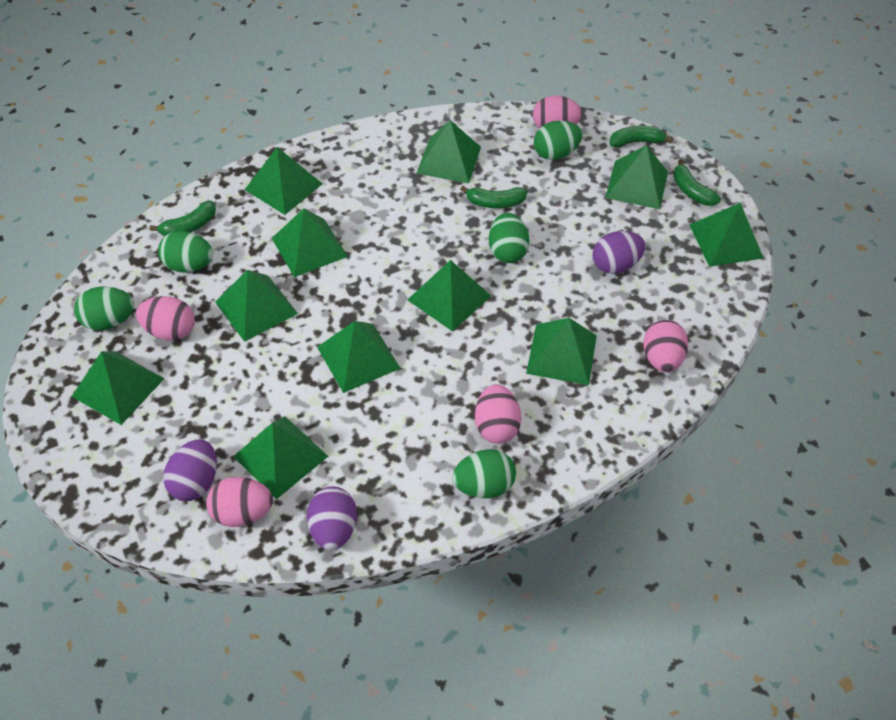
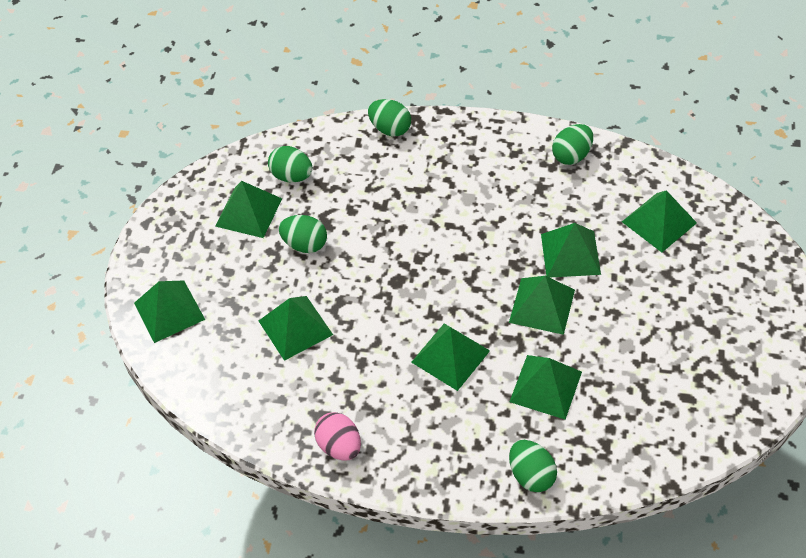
green banana: [150,201,216,236] [460,186,527,208] [610,126,673,148] [673,159,721,206] = 4 -> none = 0
green pyramid: [72,351,165,425] [215,270,298,342] [233,416,328,499] [245,147,323,215] [272,208,348,277] [317,321,401,393] [407,260,491,332] [416,120,481,183] [526,318,597,385] [605,145,668,209] [690,203,763,267] = 11 -> [134,281,205,343] [215,181,282,238] [259,296,333,361] [411,323,490,391] [509,276,575,335] [509,355,582,420] [541,223,601,278] [622,190,697,252] = 8
pink egg: [136,296,195,341] [206,477,273,527] [475,384,521,444] [533,96,582,129] [643,320,688,372] = 5 -> [314,412,361,461] = 1
purple egg: [164,439,217,501] [307,486,357,550] [593,231,645,274] = 3 -> none = 0

